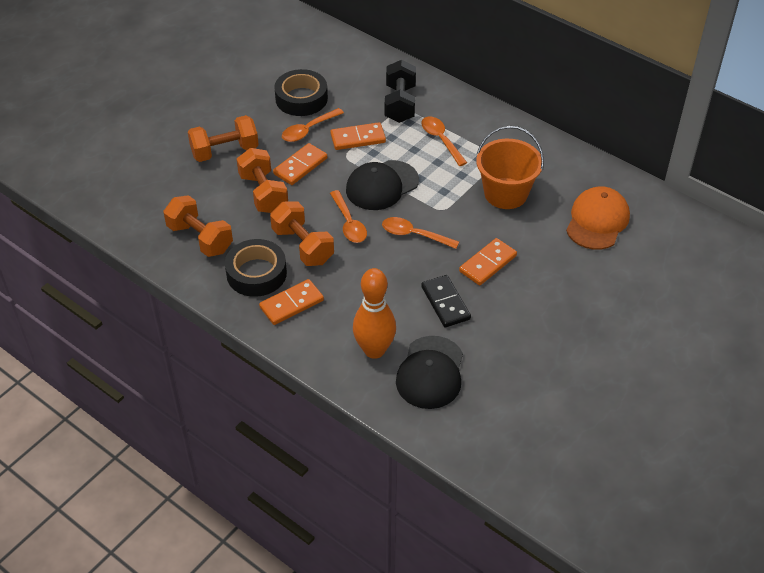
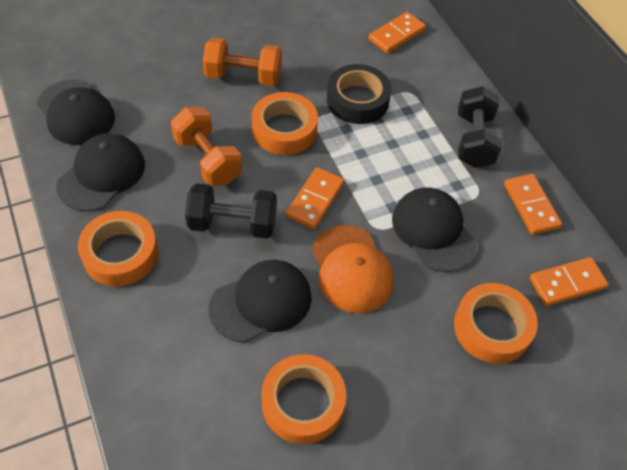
black cap: [346,160,419,210] [396,336,463,409] = 2 -> [37,79,115,145] [56,133,145,212] [209,260,312,343] [392,187,477,272] = 4
black domino: [421,275,471,327] = 1 -> none = 0
black dumbbell: [385,60,416,123] = 1 -> [185,183,277,239] [458,86,501,168] = 2
black tape: [225,239,287,297] [274,69,328,116] = 2 -> [327,64,392,124] = 1
orange bowling pin: [353,268,396,359] = 1 -> none = 0
orange bucket: [476,126,544,209] = 1 -> none = 0
orange dumbbell: [164,195,233,257] [188,115,259,162] [237,148,288,213] [270,201,334,266] = 4 -> [170,107,242,186] [203,38,282,86] = 2
orange spoon: [282,108,344,142] [330,190,367,243] [382,217,459,249] [421,116,467,166] = 4 -> none = 0
orange tape: none = 0 -> [78,211,158,286] [252,92,318,155] [262,354,346,444] [454,283,538,364] = 4

